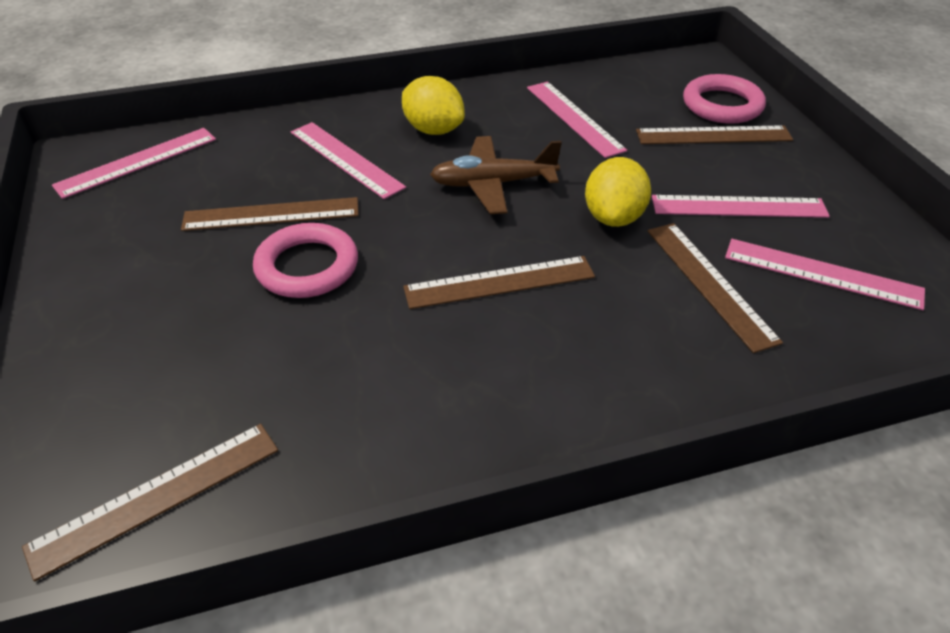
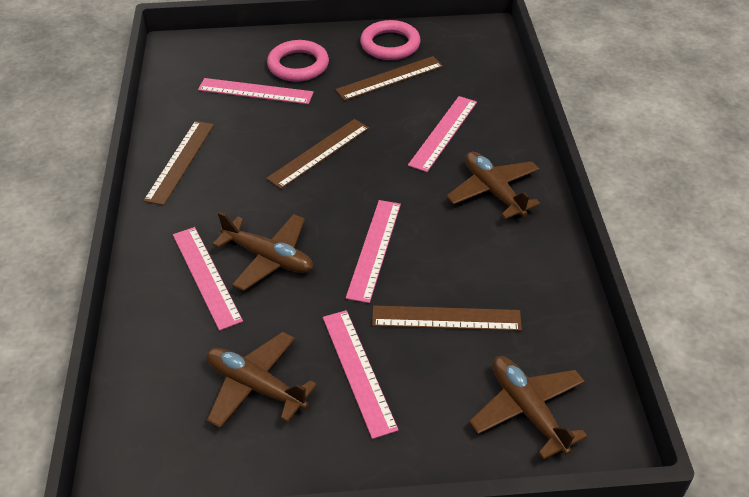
brown plane: [430,136,562,214] = 1 -> [206,332,317,428] [212,212,313,291] [446,152,540,219] [469,356,588,460] = 4
brown ruler: [22,424,278,582] [181,197,359,231] [403,256,595,309] [636,125,793,144] [647,223,783,353] = 5 -> [143,121,214,206] [266,119,369,189] [335,56,443,101] [372,305,522,331] = 4
yellow lemon: [402,76,465,135] [585,157,651,227] = 2 -> none = 0

